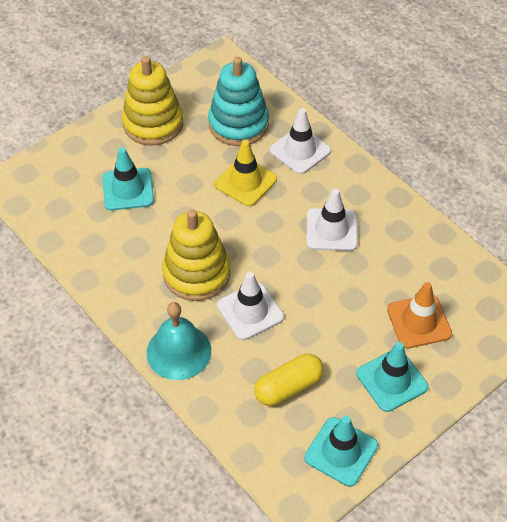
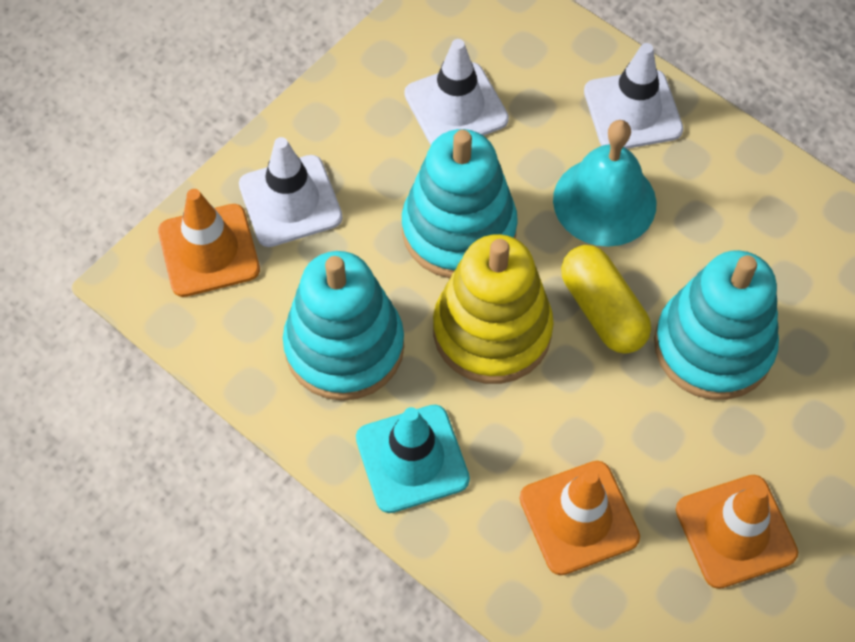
orange traffic cone: [387,282,452,348] = 1 -> [158,189,260,297] [520,461,640,575] [676,475,798,589] = 3
turquoise stacking toy: [208,57,269,146] = 1 -> [283,251,404,401] [402,129,518,278] [654,250,779,400] = 3
turquoise traffic cone: [102,148,154,211] [304,416,378,487] [356,342,428,412] = 3 -> [356,405,470,513] = 1
yellow stacking toy: [122,56,183,145] [162,209,231,301] = 2 -> [433,234,554,384] = 1
yellow traffic cone: [214,140,277,206] = 1 -> none = 0

